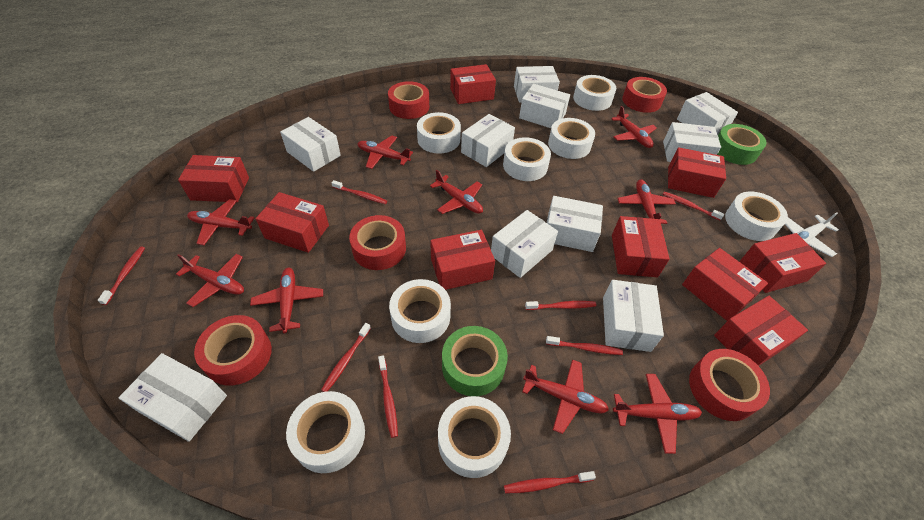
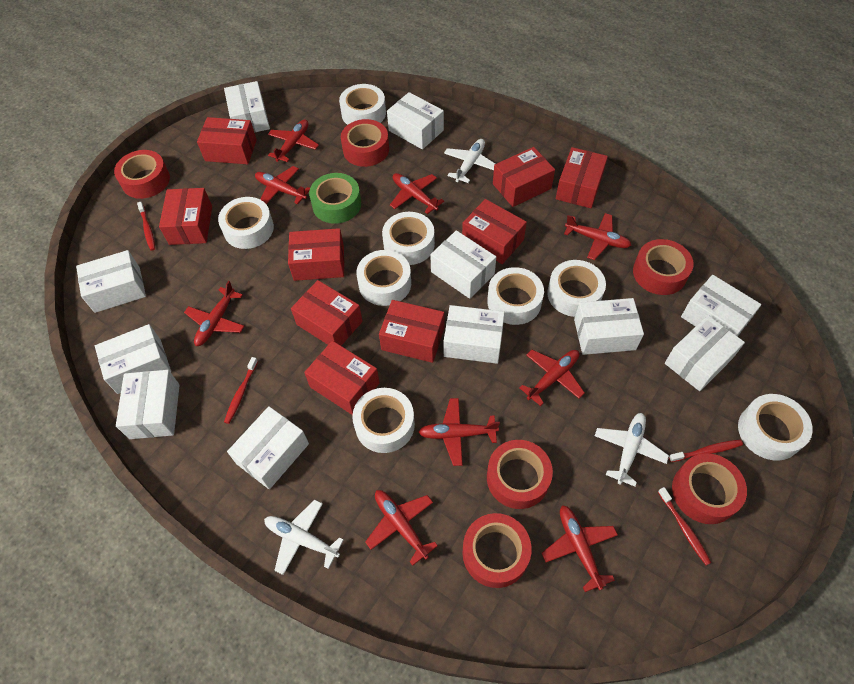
green tape: [442,326,508,396] [717,124,767,165] = 2 -> [309,173,361,224] = 1
red tape: [194,315,272,386] [349,215,406,270] [388,81,429,119] [622,77,667,113] [689,349,770,421] = 5 -> [114,150,170,199] [341,119,389,167] [463,513,532,588] [487,440,553,509] [633,239,694,295] [672,453,747,524] = 6
red toothbrush: [98,246,145,305] [321,323,371,392] [332,180,387,204] [378,355,398,438] [504,471,596,494] [525,301,596,310] [546,336,623,355] [662,192,724,220] = 8 -> [137,202,155,251] [224,357,258,424] [658,487,711,565] [669,440,743,462] = 4
white box: [118,353,227,442] [280,117,341,172] [461,114,515,167] [491,210,558,278] [514,66,560,102] [519,84,570,128] [547,196,603,252] [603,280,664,352] [663,122,721,162] [677,92,738,135] = 10 -> [76,250,146,313] [95,324,171,394] [116,370,180,439] [224,81,270,133] [227,406,309,489] [387,92,444,150] [430,230,496,299] [444,305,505,364] [574,298,644,355] [665,315,745,391] [681,275,761,336] = 11
white plane: [785,212,839,257] = 1 -> [264,499,344,575] [444,139,495,183] [595,413,669,487] = 3

